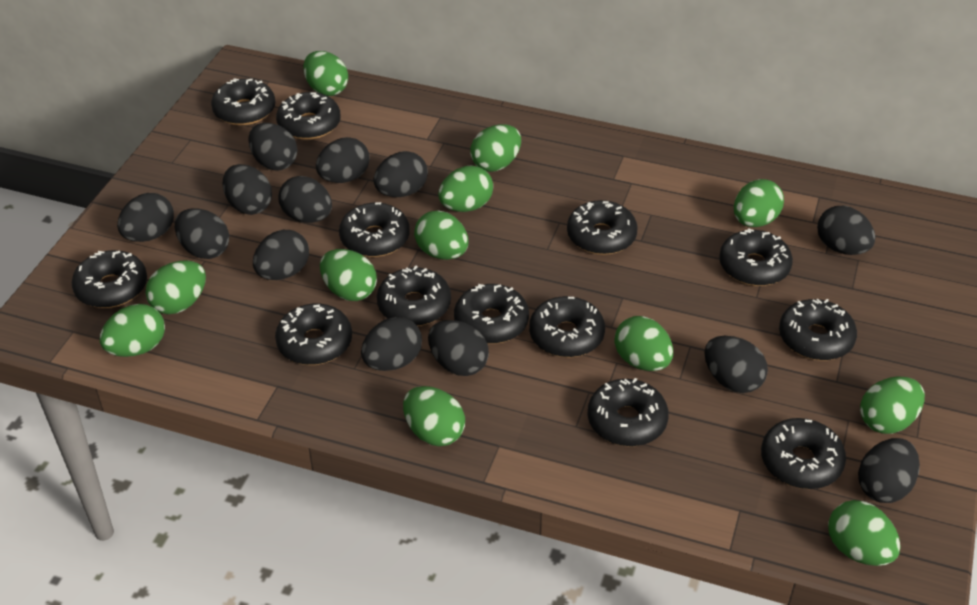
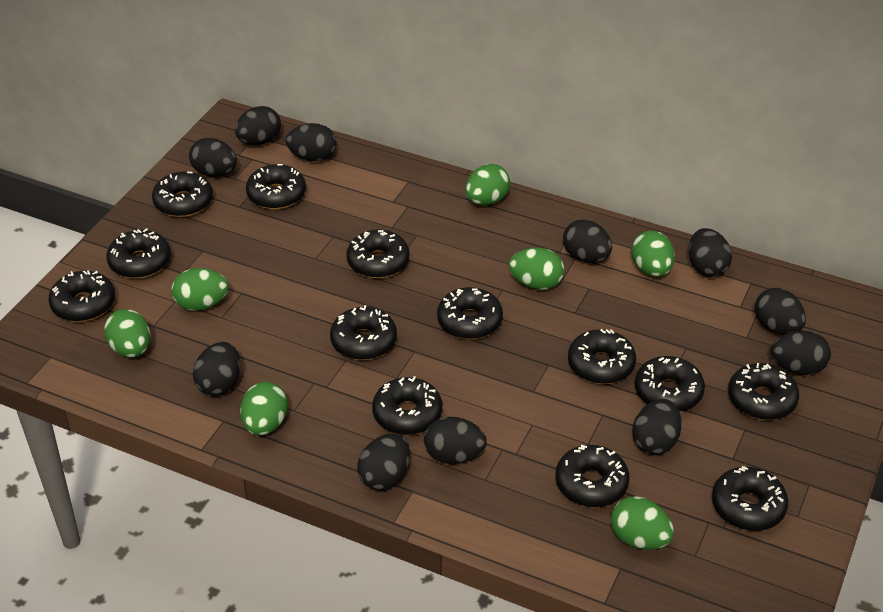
black egg: [117,193,174,242] [175,208,229,259] [223,164,272,215] [248,123,298,171] [253,230,309,280] [279,176,332,223] [316,137,370,183] [361,317,422,371] [374,151,428,197] [428,320,489,376] [705,336,768,393] [817,205,876,255] [858,438,920,503] = 13 -> [189,138,237,177] [193,342,240,396] [235,106,281,145] [286,123,336,161] [357,433,410,491] [424,417,487,464] [563,219,612,263] [632,399,682,455] [689,228,732,277] [755,288,806,335] [771,331,831,375] = 11
green egg: [100,304,165,357] [145,260,206,314] [303,51,348,96] [320,249,377,301] [403,386,465,446] [414,210,468,260] [438,165,493,212] [470,124,521,172] [615,316,673,371] [734,179,784,227] [828,500,900,566] [860,376,925,434] = 12 -> [104,309,150,357] [171,268,228,311] [240,382,288,435] [465,164,510,205] [509,248,564,290] [611,496,674,550] [631,230,675,277] = 7

